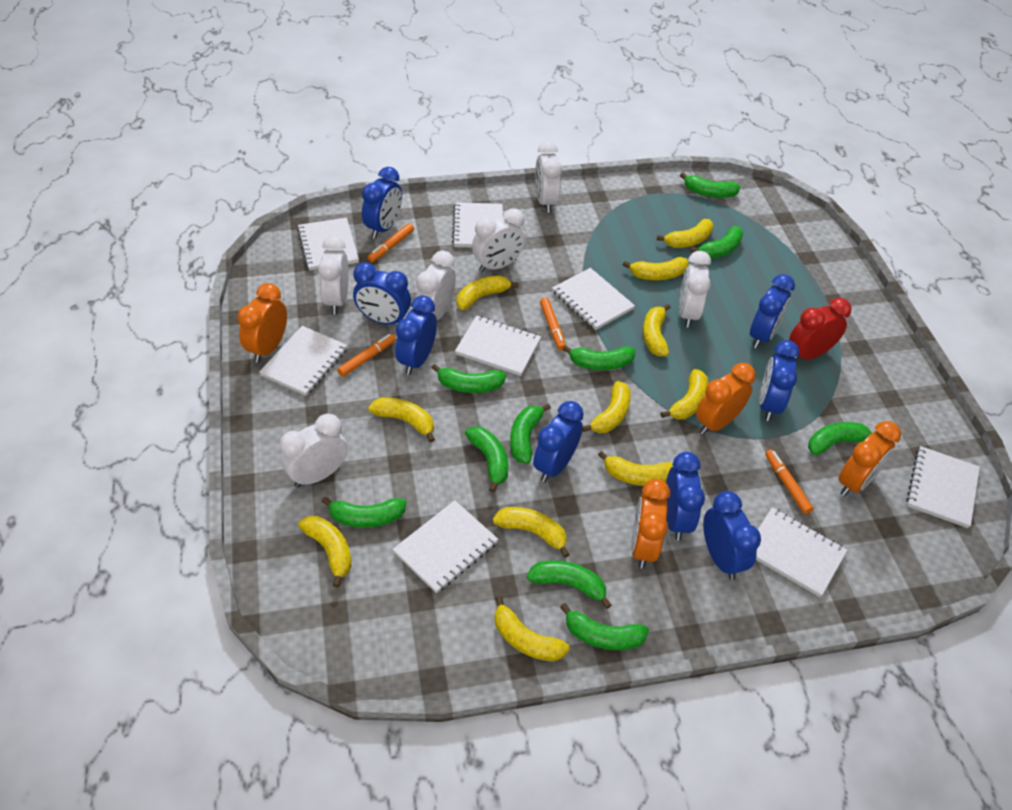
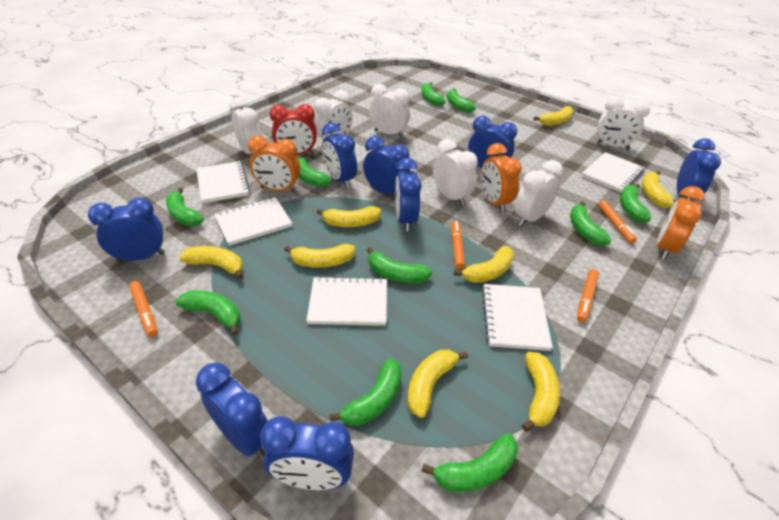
orange clock: [237,283,287,363] [631,479,670,568] [696,363,756,435] [838,421,901,497] = 4 -> [248,135,300,192] [481,143,522,213] [657,186,705,259] = 3
white notebook: [259,326,348,396] [297,218,359,271] [392,500,499,593] [452,202,503,248] [455,315,541,376] [552,268,635,330] [756,507,847,597] [906,446,980,528] = 8 -> [196,161,250,204] [214,197,292,246] [306,276,387,326] [482,284,553,351] [582,152,645,193] = 5
yellow banana: [298,516,352,587] [368,397,435,443] [457,275,519,310] [493,507,570,558] [494,596,570,662] [582,381,631,433] [598,451,673,486] [623,257,689,280] [643,304,671,357] [657,219,713,248] [661,369,708,419] = 11 -> [179,246,244,279] [284,244,355,268] [317,206,381,227] [408,350,468,418] [454,246,514,283] [522,352,560,432] [534,106,574,126] [642,171,674,208] = 8

